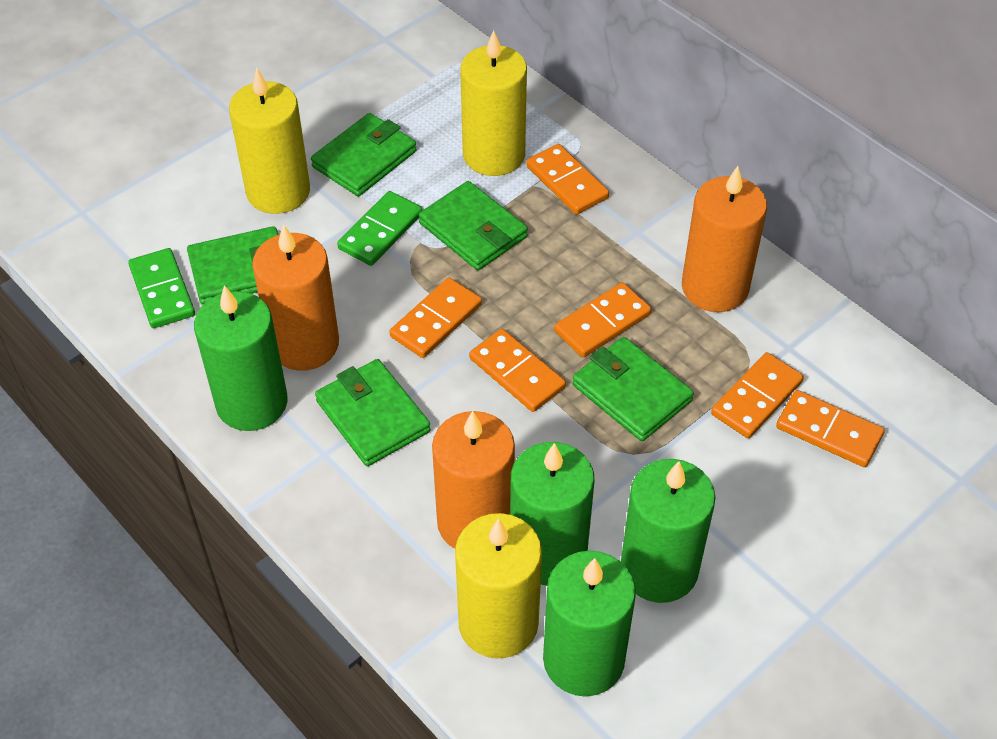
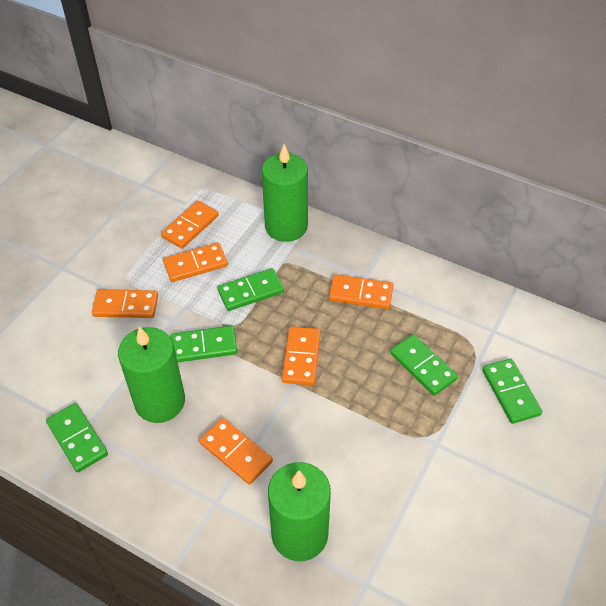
green candle: [194,285,288,431] [510,442,595,585] [543,551,636,697] [621,459,716,603] = 4 -> [118,326,185,423] [262,144,308,242] [268,462,331,561] = 3
green domino: [128,248,195,328] [337,191,423,266] = 2 -> [46,403,108,473] [170,326,237,362] [217,268,284,311] [390,334,458,396] [482,359,542,424] = 5
green wallet: [187,226,279,305] [311,113,416,196] [315,359,431,466] [419,181,528,270] [572,337,694,441] = 5 -> none = 0
orange candle: [252,224,339,371] [432,411,515,549] [682,166,767,312] = 3 -> none = 0
yellow candle: [229,68,310,214] [455,513,542,658] [460,30,527,176] = 3 -> none = 0

